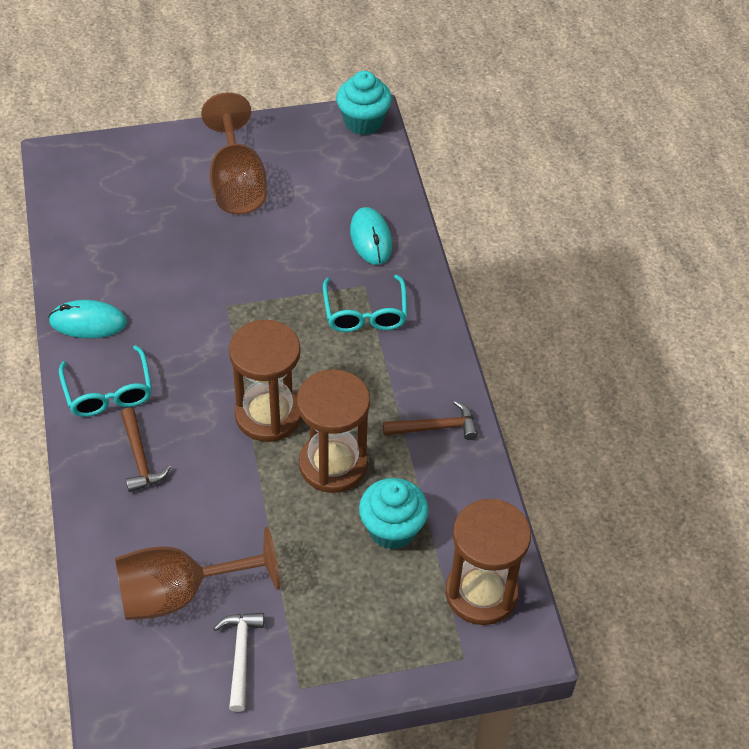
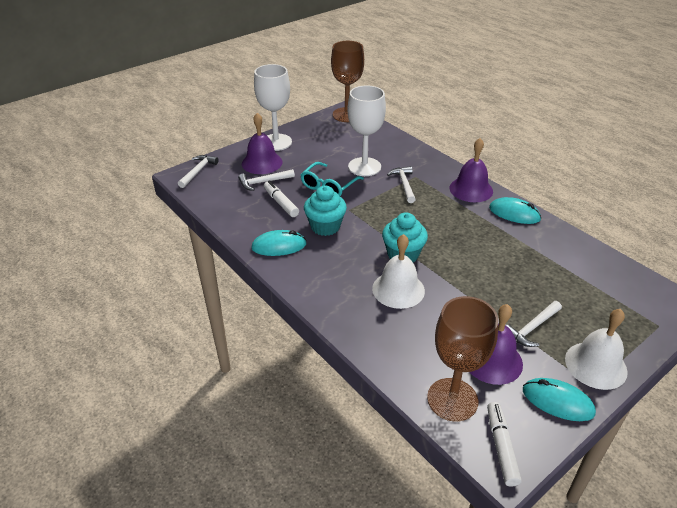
brown hammer: [121,408,171,492] [383,401,478,440] = 2 -> none = 0
brown hourglass: [229,320,301,442] [297,369,370,493] [445,499,531,625] = 3 -> none = 0
purple bell: none = 0 -> [242,113,282,174] [449,138,493,202] [470,304,523,385] = 3
turquoise glasses: [59,345,152,417] [323,275,407,332] = 2 -> [300,162,364,196] = 1
turquoise mouse: [48,300,127,338] [350,207,392,265] = 2 -> [251,230,307,256] [489,197,541,224] [523,378,596,421] = 3
white bell: none = 0 -> [372,234,425,309] [565,309,628,390] = 2
white goblet: none = 0 -> [254,64,292,151] [348,85,386,176] = 2
white hammer: [213,613,264,712] = 1 -> [178,155,219,188] [238,169,295,191] [387,166,416,203] [506,301,562,347] = 4
white marker: none = 0 -> [264,181,299,217] [487,402,522,487] = 2

